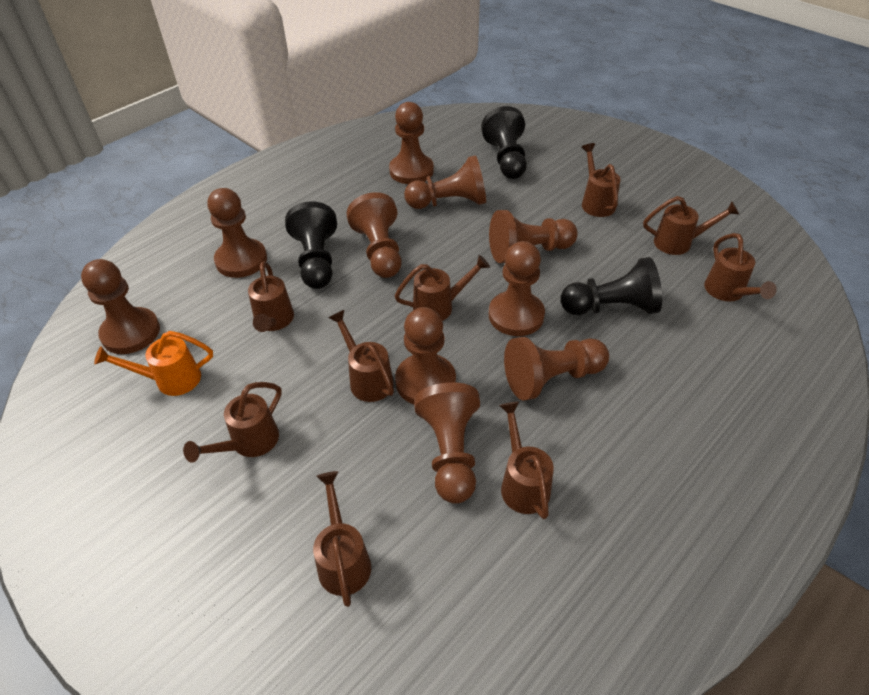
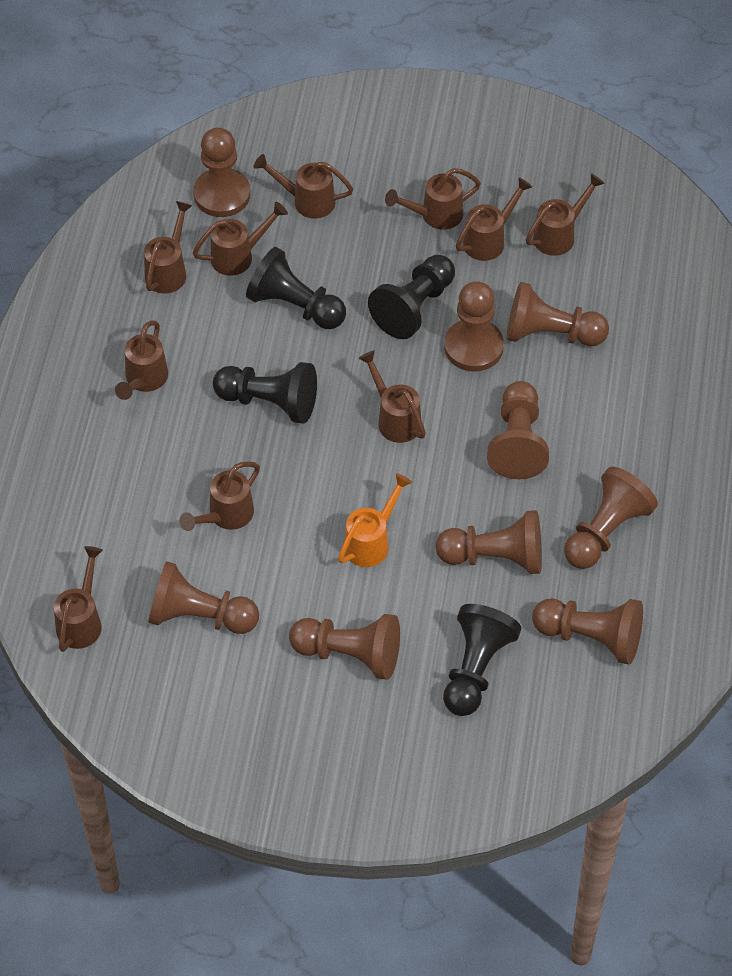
black pawn: [285,201,337,289] [481,106,527,179] [561,257,662,315] = 3 -> [213,362,317,424] [246,247,346,329] [368,255,455,339] [443,604,521,716] = 4
brown pawn: [81,259,160,354] [207,188,267,278] [346,192,401,278] [389,102,434,184] [395,307,456,404] [404,155,486,209] [414,382,480,504] [489,210,578,263] [489,241,545,336] [504,337,609,400] = 10 -> [148,561,259,634] [193,127,251,217] [289,614,400,680] [436,510,542,574] [444,281,504,372] [487,381,549,479] [507,282,609,346] [532,598,643,665] [564,467,658,569] = 9
brown watering can: [183,382,282,463] [248,261,294,332] [313,471,371,607] [328,310,394,402] [395,255,490,321] [499,401,554,519] [581,143,621,217] [643,196,740,255] [704,233,777,301] = 9 -> [54,546,103,652] [115,320,168,400] [144,201,193,293] [180,462,260,531] [193,202,288,276] [254,154,353,219] [358,350,426,443] [385,168,481,230] [456,177,533,261] [526,173,605,256] = 10

